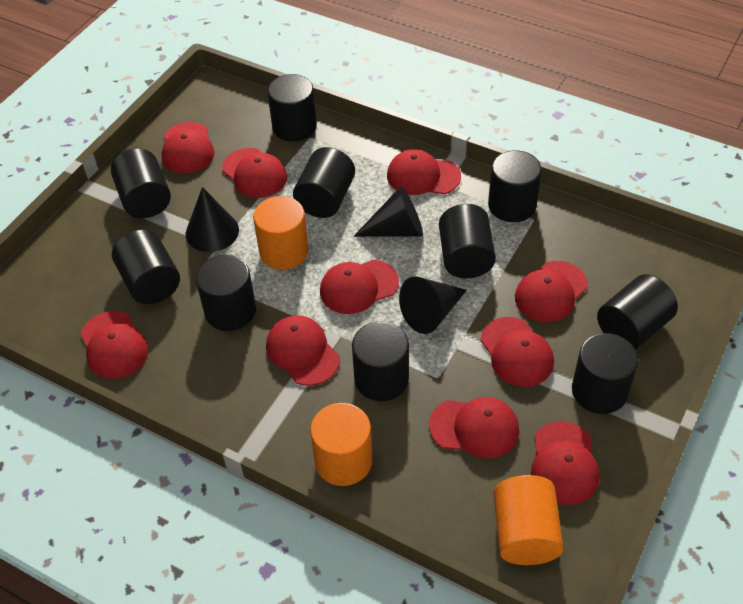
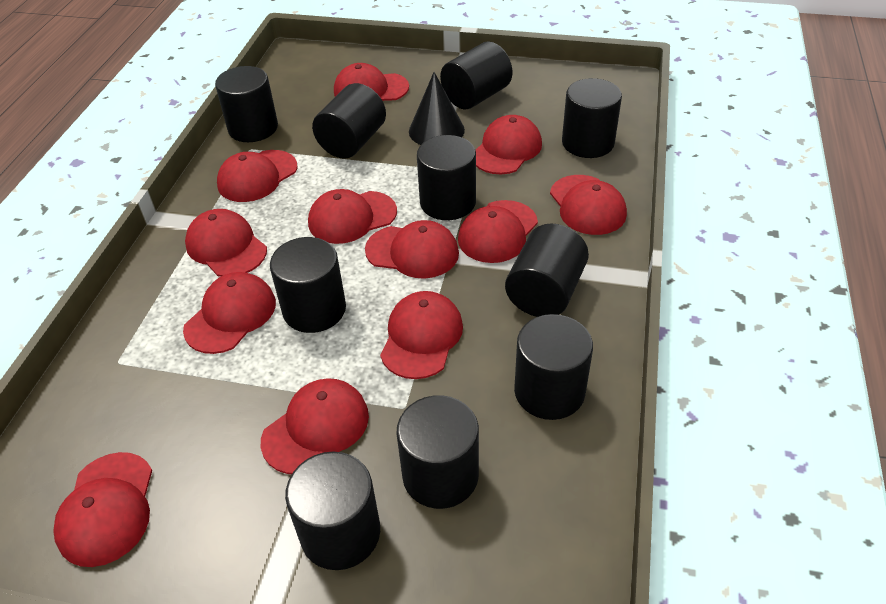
black cone: [186,187,239,252] [354,186,423,237] [399,277,467,334] = 3 -> [409,72,465,145] = 1
orange cylinder: [253,196,309,270] [310,403,373,486] [494,475,564,565] = 3 -> none = 0
red cap: [81,311,149,379] [162,122,214,173] [222,148,287,198] [266,316,340,386] [320,260,399,314] [387,149,461,195] [429,397,519,458] [481,317,554,387] [515,261,588,322] [531,421,599,505] = 10 -> [53,452,152,567] [183,272,276,354] [185,209,267,277] [217,150,297,202] [261,378,369,474] [308,189,397,244] [334,63,409,101] [365,220,459,279] [380,291,463,379] [458,200,538,263] [476,115,542,174] [550,175,627,235] = 12

